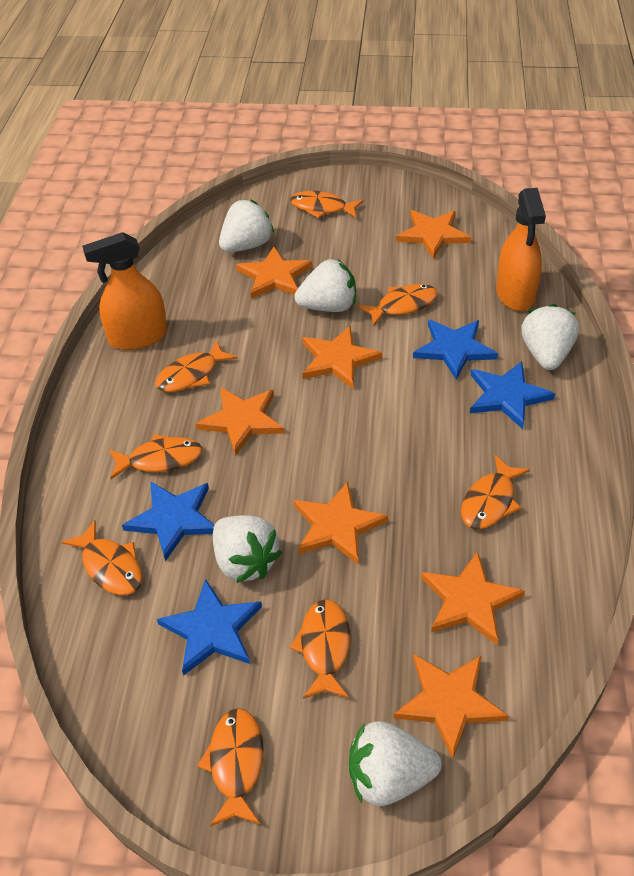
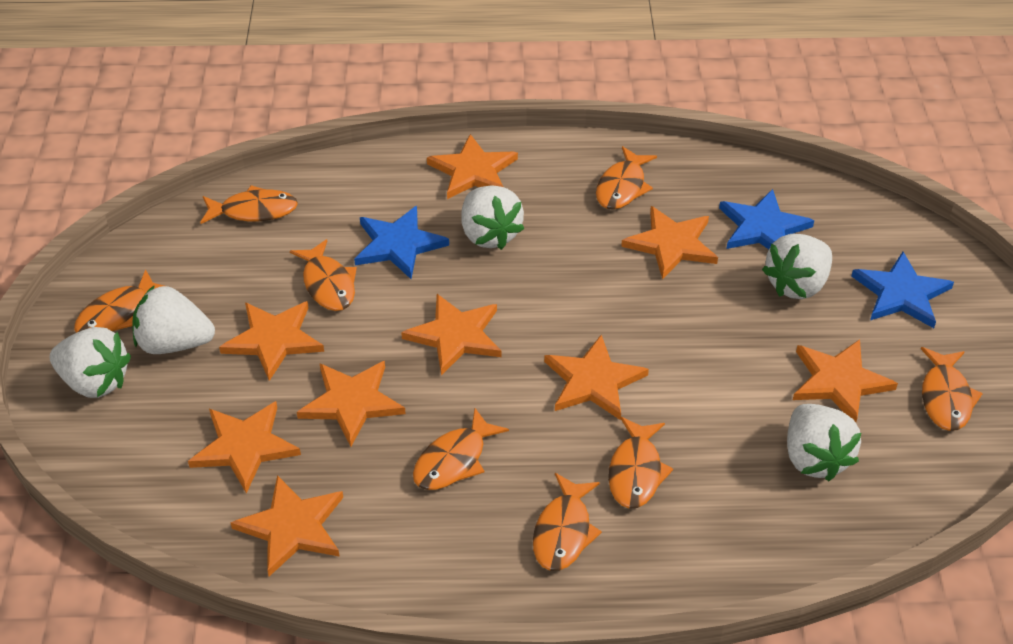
blue star: [122,481,214,561] [157,579,262,676] [413,319,498,380] [470,361,555,429] = 4 -> [354,206,449,279] [719,189,814,249] [852,252,954,328] = 3
orange spray bottle: [82,232,167,350] [496,188,546,311] = 2 -> none = 0
orange star: [195,387,284,456] [236,246,313,299] [293,482,388,565] [302,326,382,389] [393,654,509,759] [396,210,471,259] [421,551,525,645] = 7 -> [188,401,301,494] [219,301,324,381] [230,475,343,576] [297,361,406,447] [401,294,502,376] [427,134,518,199] [544,335,649,420] [621,206,718,280] [793,339,898,422] = 9

